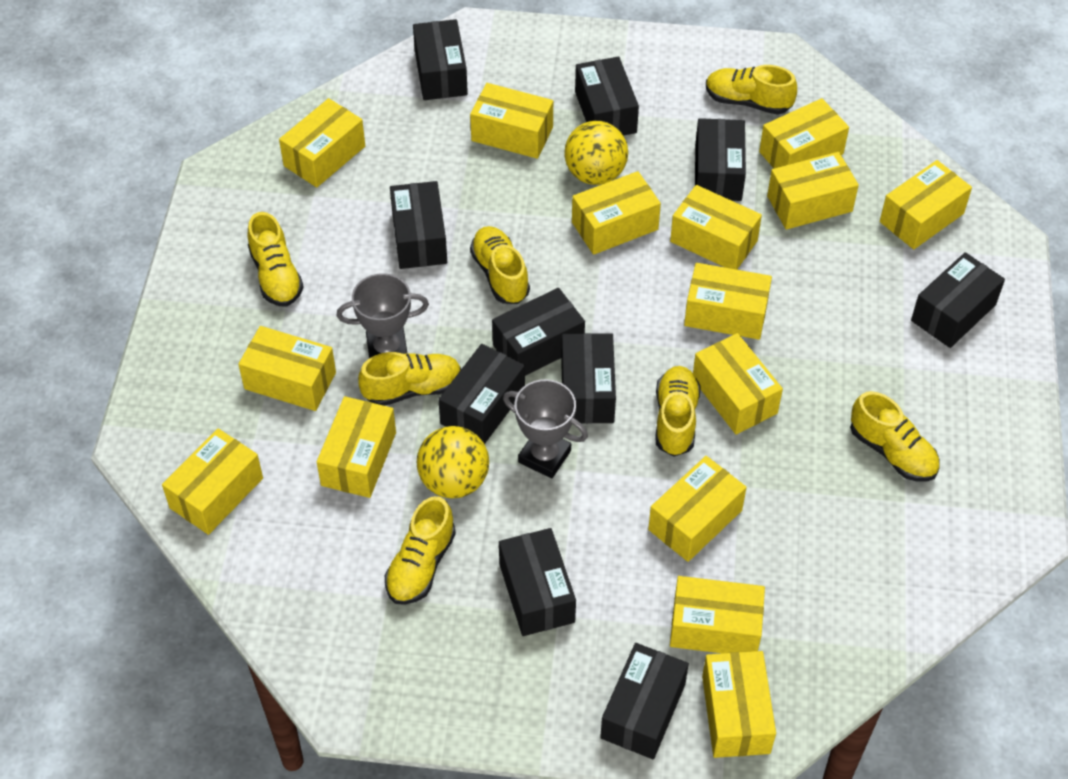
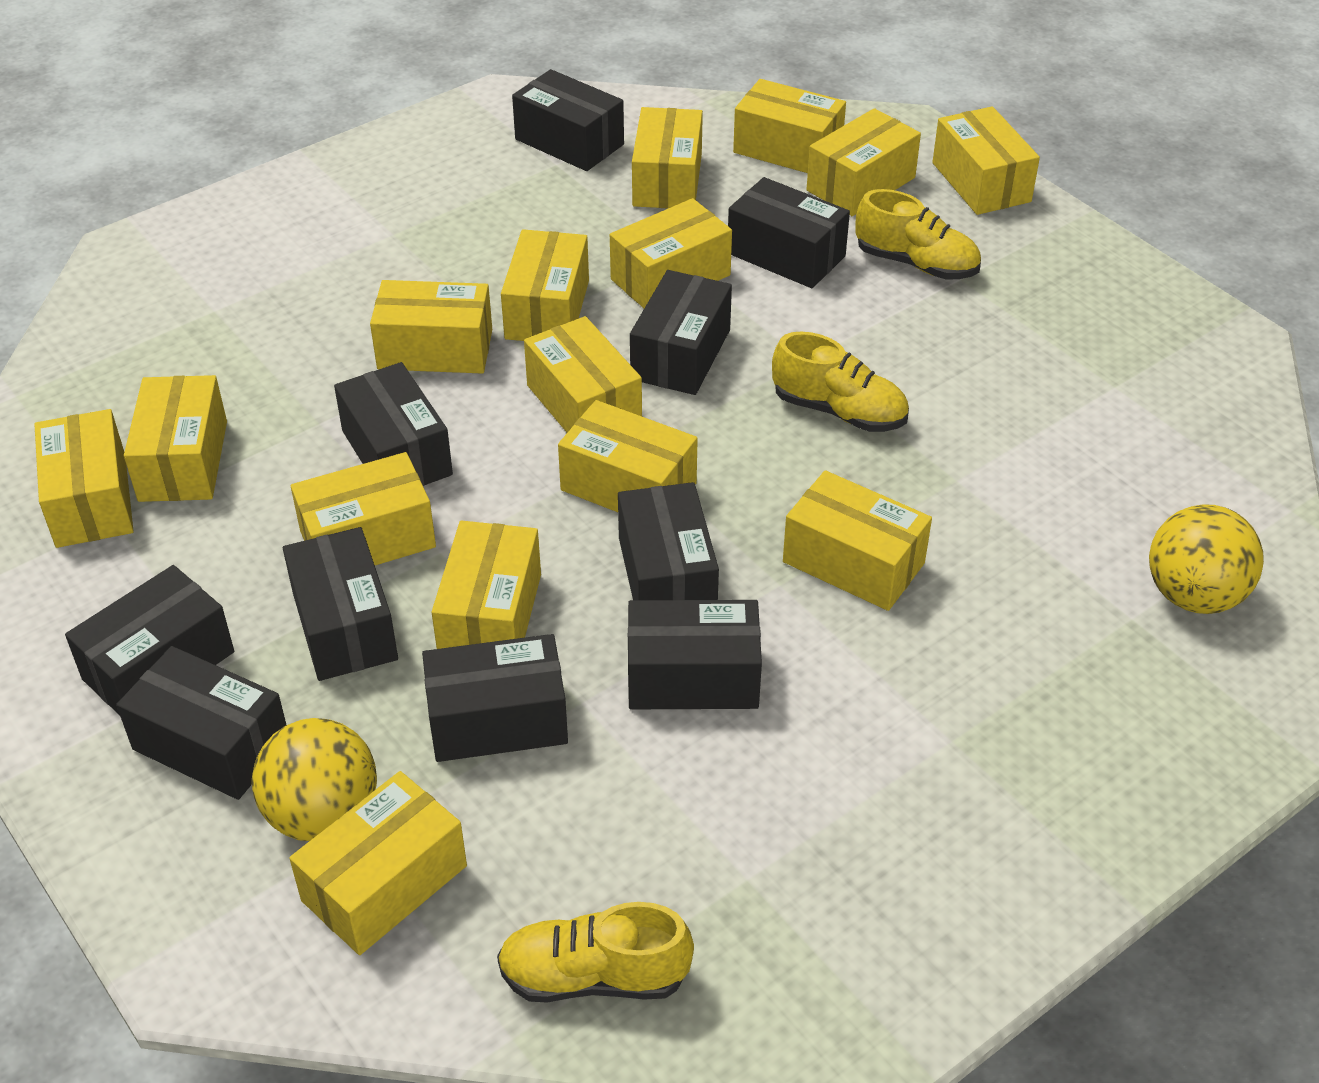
grey trophy: [336,273,429,358] [503,379,588,478] = 2 -> none = 0
yellow shoe: [247,212,304,307] [358,352,462,406] [385,496,456,605] [470,226,530,304] [656,366,701,457] [706,65,797,115] [850,391,939,482] = 7 -> [497,902,694,1003] [772,332,909,432] [856,189,981,279] = 3

